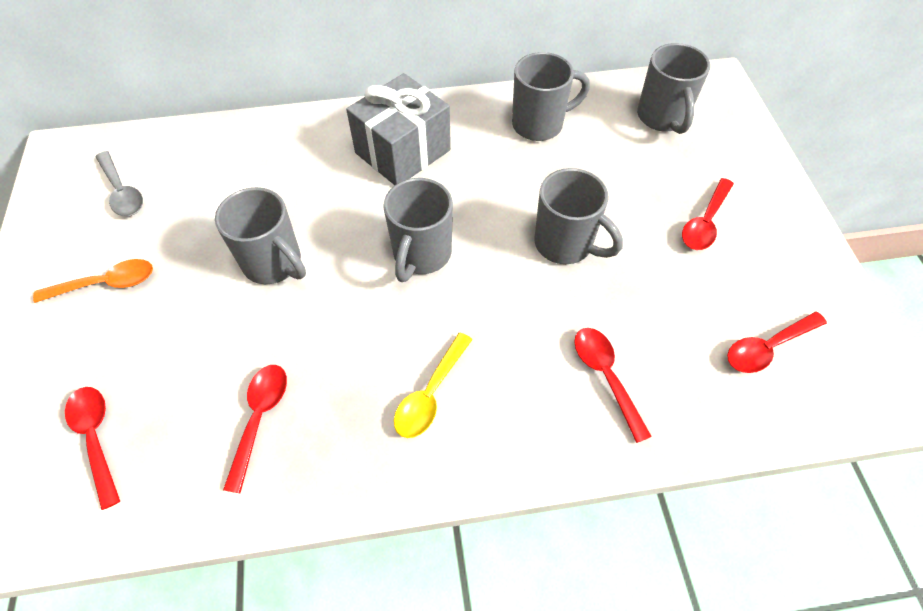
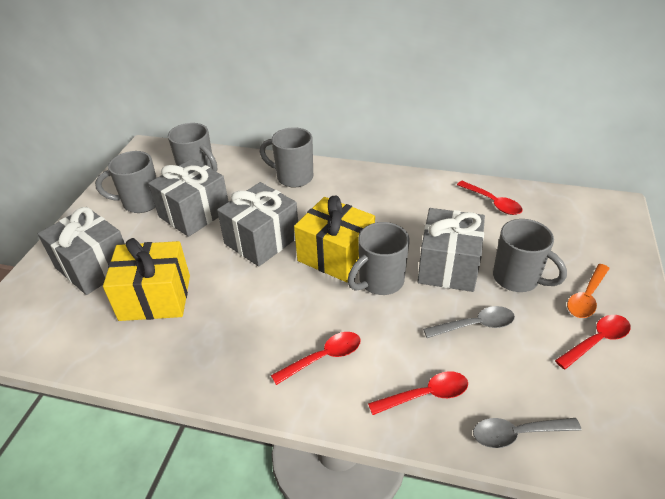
grey gift: [346,73,451,185] = 1 -> [38,207,125,295] [148,158,229,237] [217,182,298,266] [418,208,485,292] = 4
grey spoon: [96,151,143,216] = 1 -> [423,306,515,338] [473,418,581,448] = 2
red spoon: [65,387,120,510] [223,365,287,493] [574,328,652,443] [682,178,734,250] [727,311,827,373] = 5 -> [271,332,361,385] [368,371,468,415] [457,181,522,215] [555,315,631,369] = 4
yellow gift: none = 0 -> [103,238,190,321] [294,196,375,282] = 2
yellow spoon: [394,333,473,438] = 1 -> none = 0

